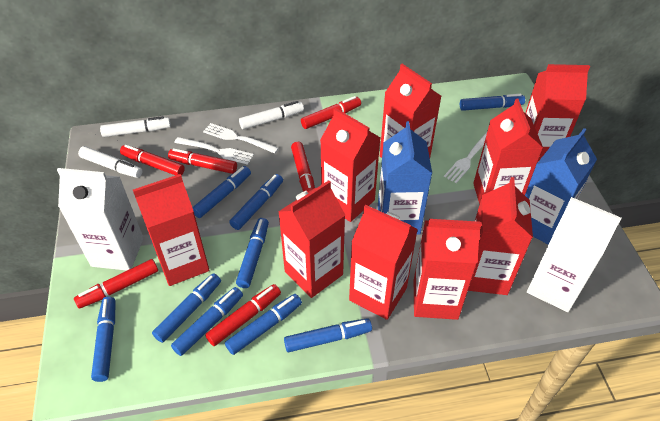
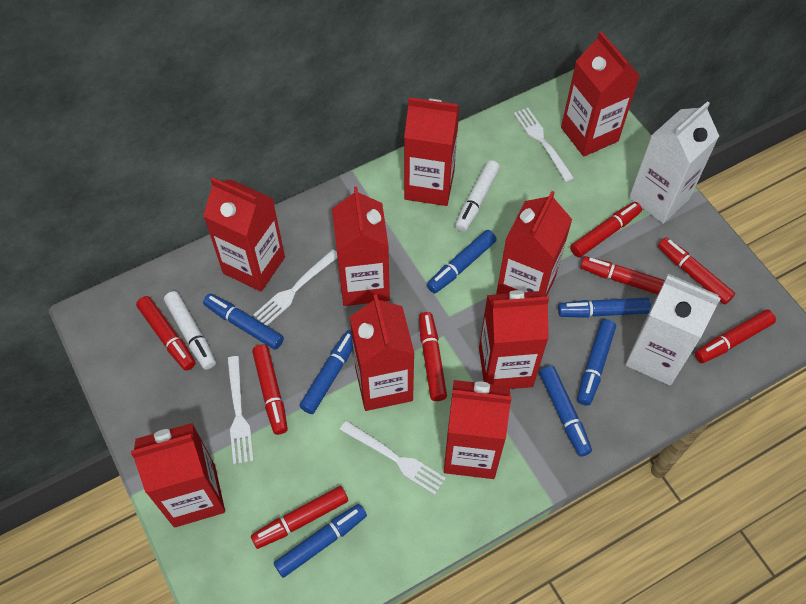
blue carton: [378,121,432,235] [525,128,597,244] = 2 -> none = 0
blue marker: [91,297,115,382] [152,273,221,343] [171,287,243,356] [192,166,251,218] [225,294,302,355] [229,174,283,230] [236,218,269,288] [284,318,372,352] [460,94,525,111] = 9 -> [203,294,284,350] [274,504,367,578] [299,330,353,414] [427,230,497,294] [539,366,592,457] [558,298,651,318] [577,319,616,406] = 7
red marker: [74,259,158,308] [120,145,185,176] [168,148,237,174] [205,284,281,346] [291,142,315,192] [301,96,361,129] = 6 -> [136,296,196,371] [251,486,348,549] [252,344,288,435] [419,312,447,401] [570,202,642,257] [580,256,665,294] [658,237,735,304] [695,310,776,363] = 8
white fork: [174,137,254,165] [203,123,279,154] [444,132,487,183] = 3 -> [227,356,254,464] [253,249,338,326] [340,420,446,495] [514,108,575,182] = 4
white marker: [78,146,142,178] [100,116,171,137] [239,101,304,130] = 3 -> [164,291,216,370] [455,160,500,232] = 2

